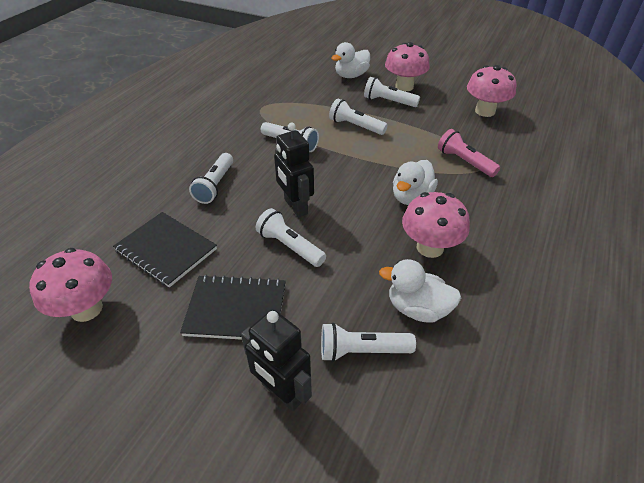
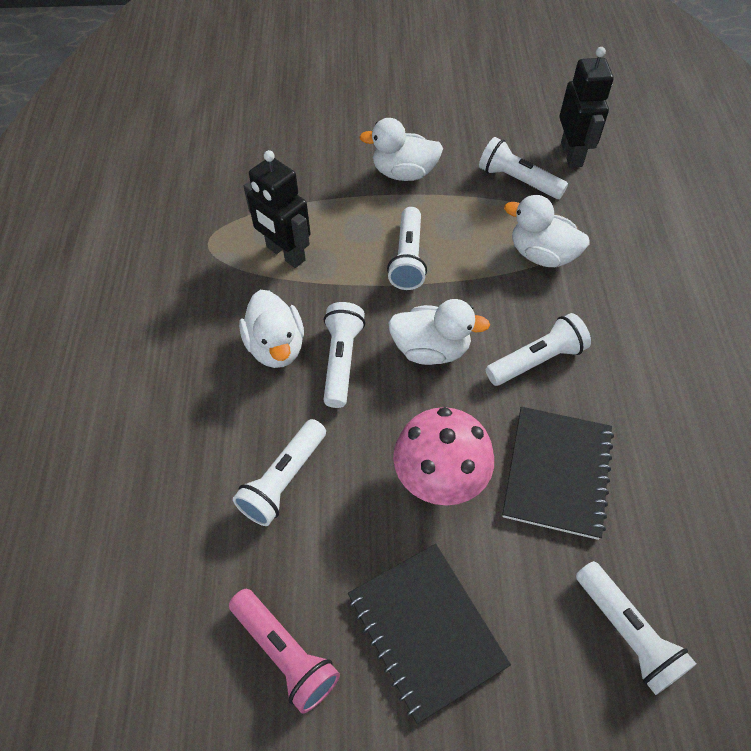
pink mushroom: [29,248,112,322] [385,42,430,91] [402,192,470,258] [467,65,516,117] = 4 -> [393,407,494,506] = 1
white duck: [331,42,370,78] [379,259,461,322] [393,160,438,205] = 3 -> [239,290,304,368] [360,118,443,181] [388,299,490,365] [504,195,589,267] = 4

